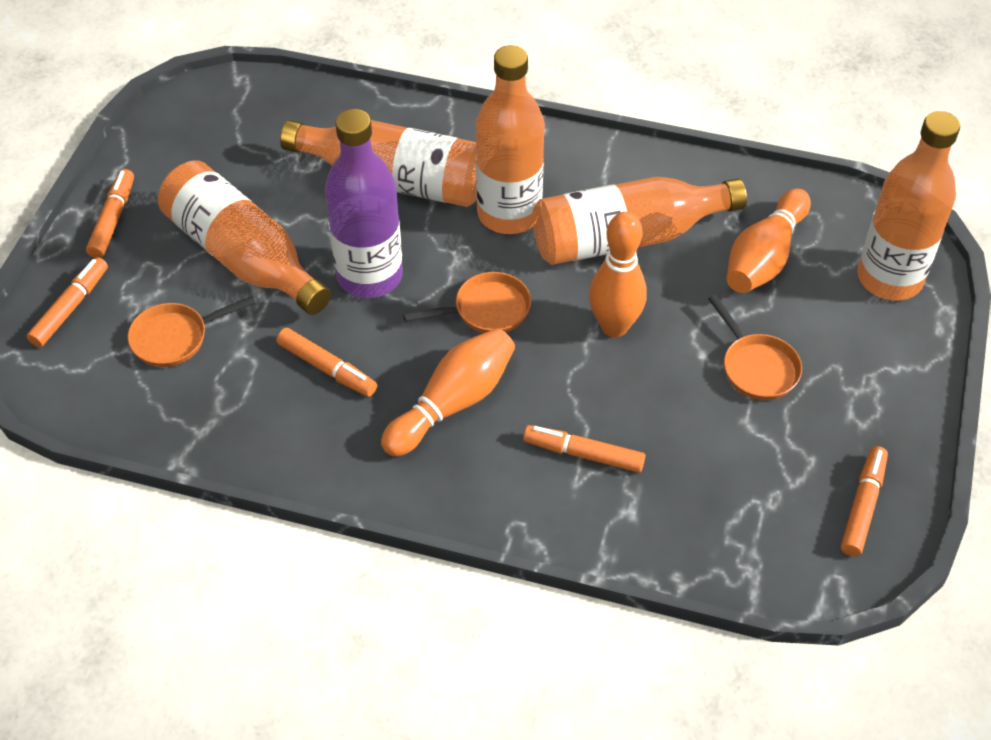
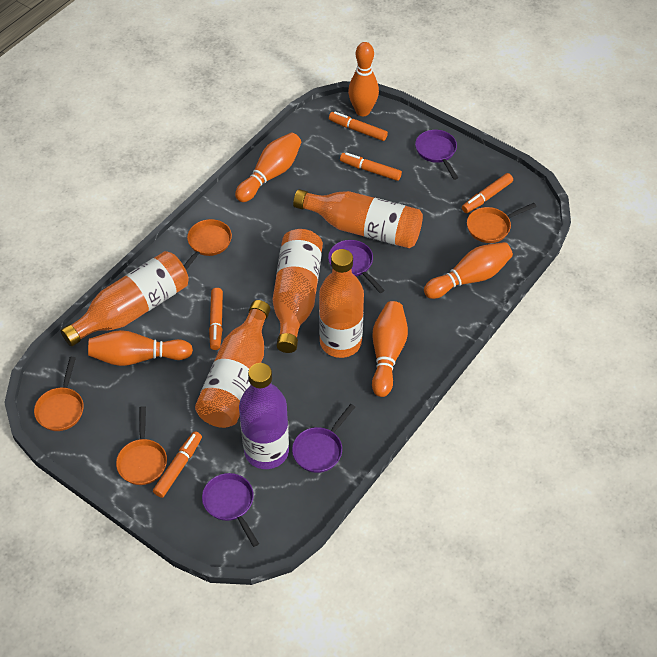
orange bowling pin: [381,328,515,457] [589,212,647,337] [727,189,811,293] = 3 -> [88,330,193,366] [235,132,301,202] [348,42,379,116] [372,301,408,397] [424,242,513,299] = 5
orange pan: [128,296,255,367] [403,272,531,333] [708,295,802,400] = 3 -> [34,357,84,431] [116,406,167,485] [183,219,232,270] [467,203,537,243] = 4
purple pan: none = 0 -> [202,473,259,547] [292,404,355,473] [328,240,385,293] [415,130,458,180] = 4

